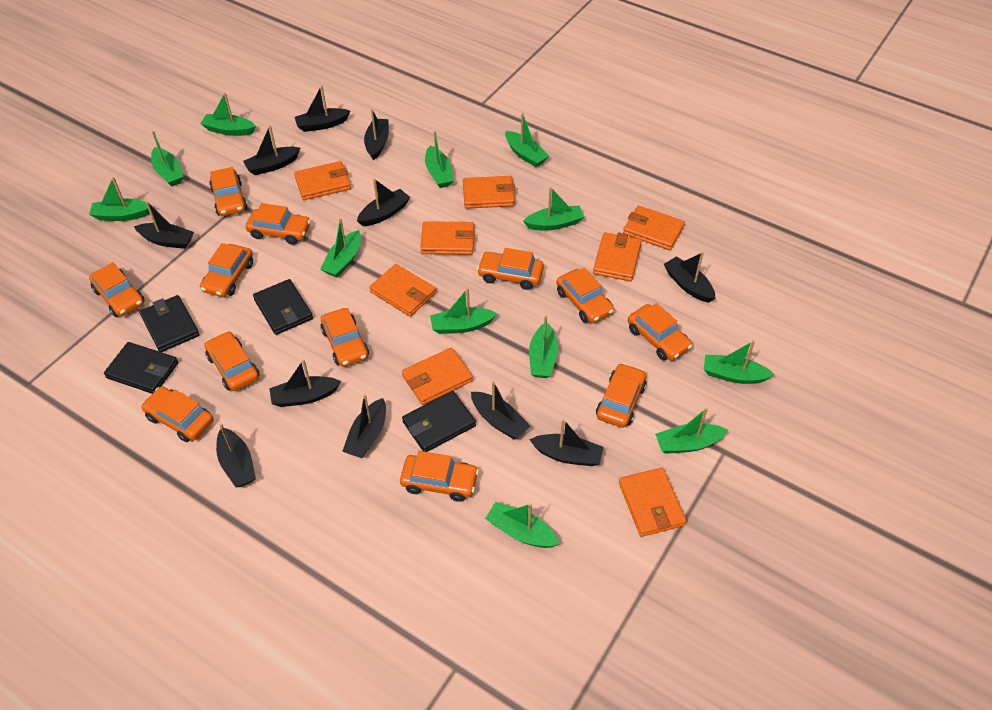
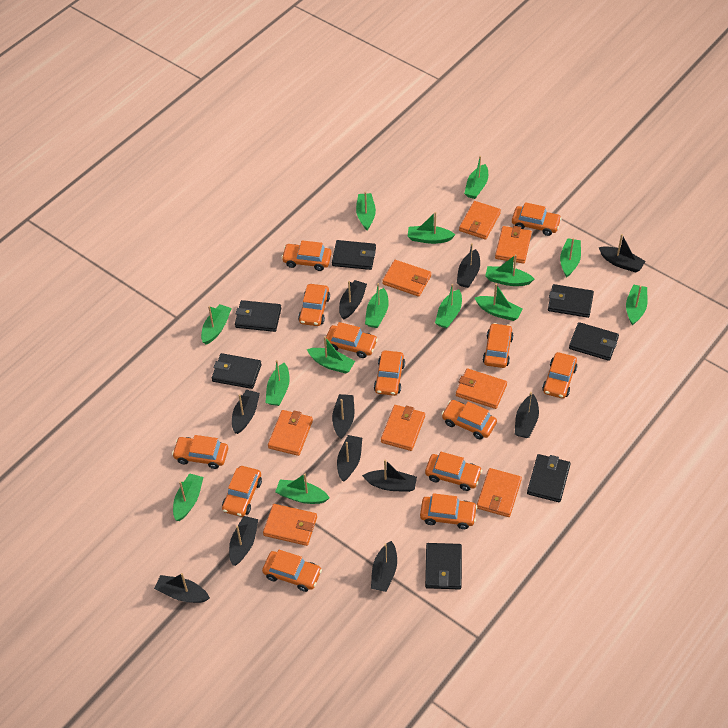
black wallet: [104,342,178,394] [139,295,200,352] [253,279,313,335] [402,391,476,452] = 4 -> [212,353,262,389] [235,300,281,332] [332,240,376,270] [425,543,462,589] [527,454,571,502] [548,284,594,318] [569,322,619,361] = 7
green boat: [89,177,152,221] [151,131,183,186] [200,93,256,136] [320,218,361,277] [425,131,454,188] [430,288,497,334] [485,502,560,548] [505,113,549,167] [523,187,584,231] [529,316,558,378] [655,408,728,454] [704,341,775,384] = 12 -> [173,473,204,521] [201,304,232,345] [265,360,290,406] [275,473,329,504] [307,336,355,374] [356,191,376,230] [365,283,389,328] [408,212,455,244] [435,284,462,329] [464,156,488,199] [474,284,523,321] [485,254,534,286] [560,238,581,277] [626,284,648,325] = 14
orange car: [89,262,145,317] [141,387,213,442] [200,243,253,297] [204,331,259,391] [209,167,248,216] [246,203,311,245] [320,308,369,367] [400,451,479,502] [477,248,544,290] [556,267,614,323] [596,363,647,428] [628,303,692,361] = 12 -> [172,435,228,469] [222,466,262,517] [262,550,322,592] [281,240,332,271] [298,284,330,326] [326,322,378,358] [374,351,405,396] [420,493,477,529] [425,452,482,491] [442,400,497,439] [483,323,514,368] [512,202,562,236] [542,352,577,399] = 13

